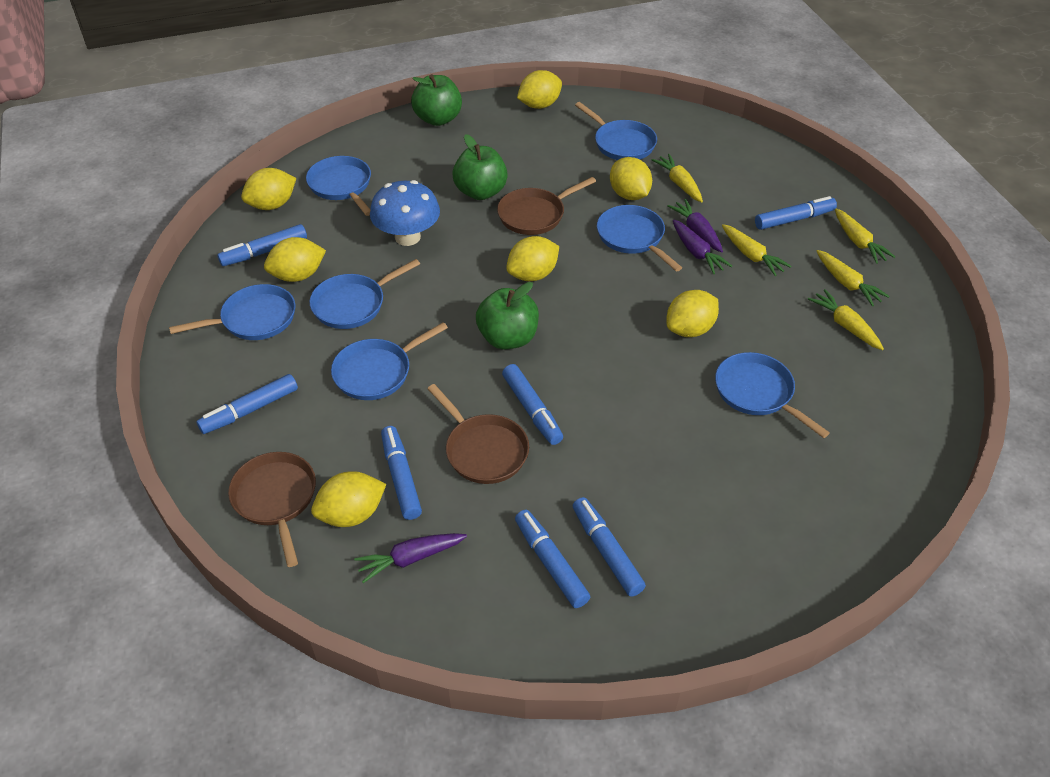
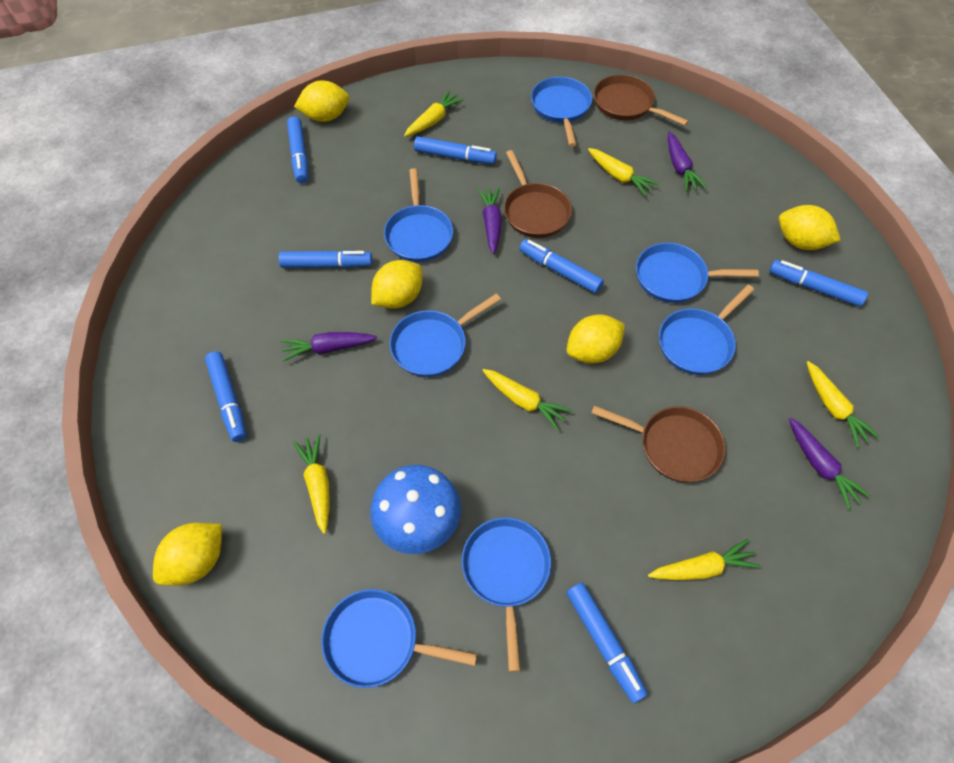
green apple: [411,74,462,126] [452,134,508,200] [476,282,539,349] = 3 -> none = 0
purple carrot: [354,533,467,583] [667,199,723,253] [673,220,732,274] = 3 -> [281,332,377,361] [478,187,502,254] [668,132,707,192] [789,418,871,509] = 4
yellow carrot: [652,154,703,202] [722,224,792,276] [808,289,884,350] [816,250,889,306] [835,209,895,264] = 5 -> [293,434,330,534] [404,90,464,136] [482,369,572,430] [588,148,659,196] [648,539,760,580] [807,361,879,448] = 6
yellow lemon: [241,168,296,210] [264,237,326,282] [311,471,386,527] [506,236,559,281] [517,70,562,109] [610,157,652,200] [666,290,719,337] = 7 -> [153,523,222,586] [294,80,350,122] [371,260,423,309] [567,314,625,363] [779,205,841,250] = 5

